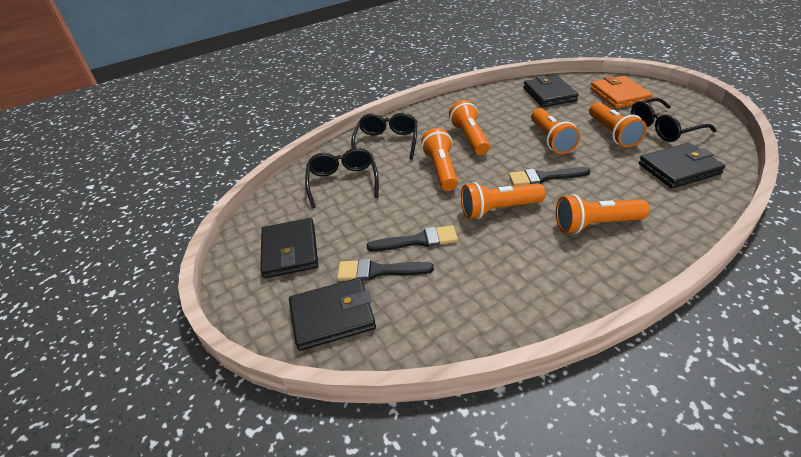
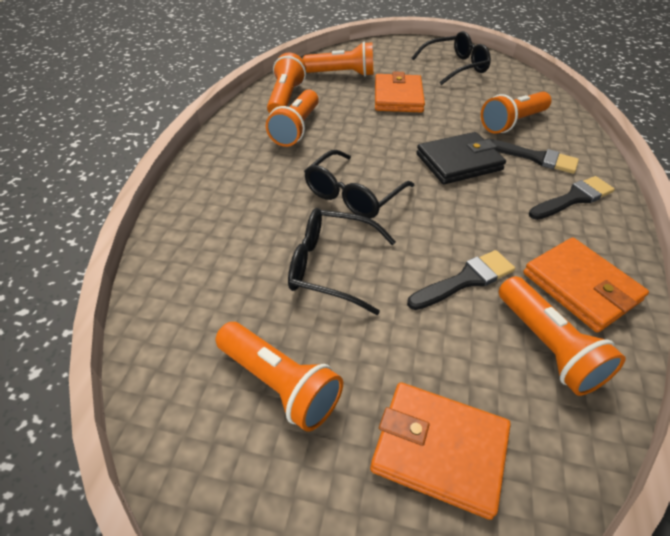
black wallet: [260,218,318,278] [289,278,376,351] [523,75,579,107] [639,143,725,189] = 4 -> [416,132,506,184] = 1
orange wallet: [590,76,653,109] = 1 -> [370,382,511,520] [375,71,425,113] [523,237,649,333] = 3

